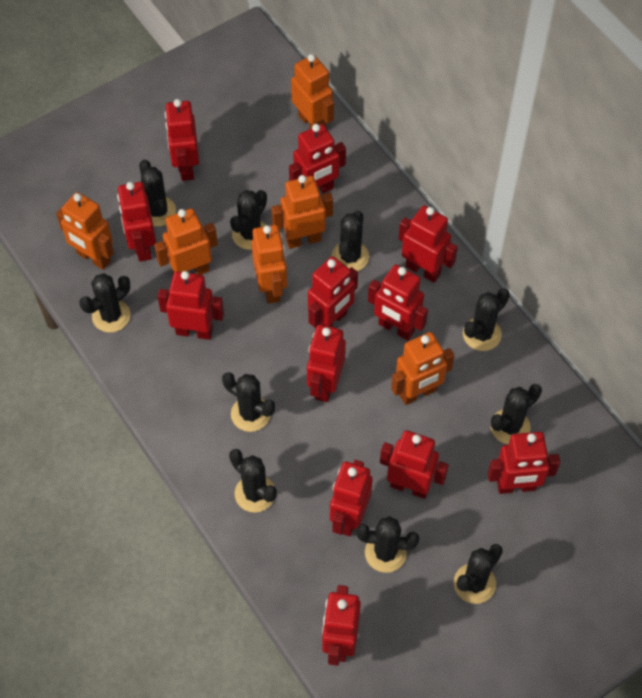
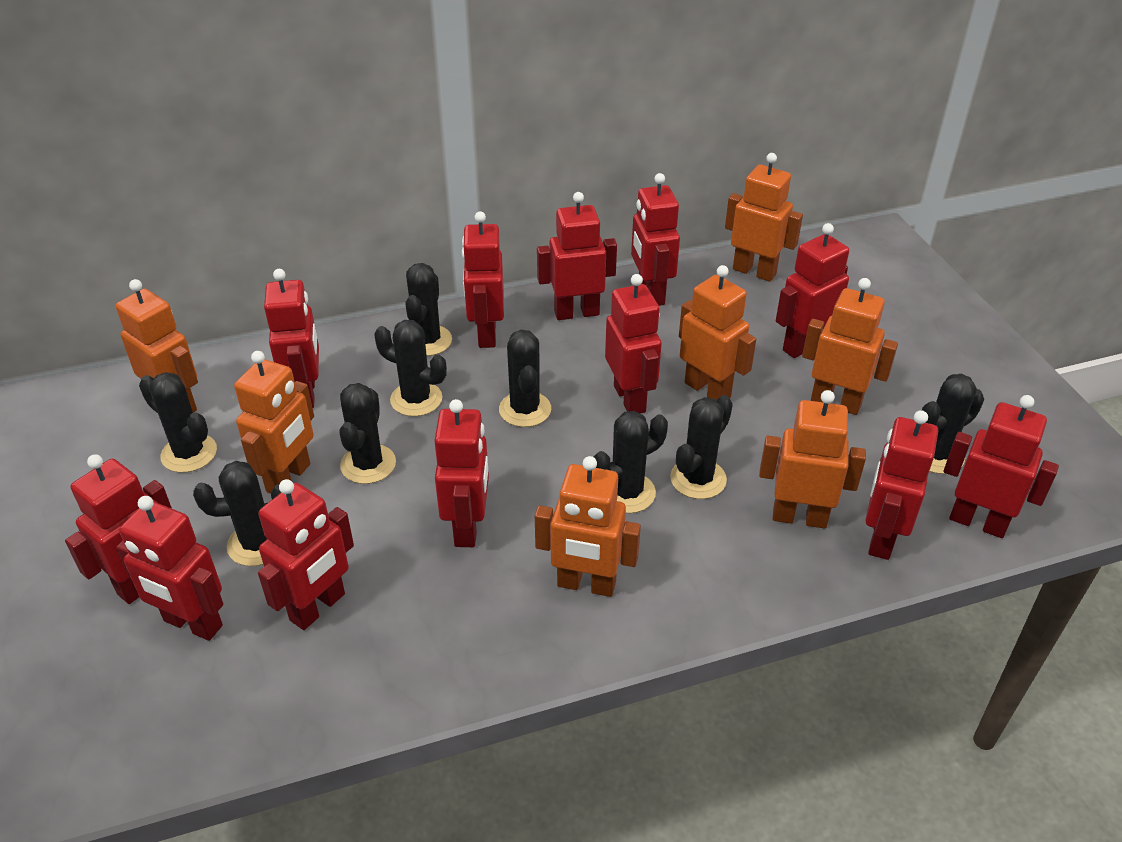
black cactus: [79,273,130,333] [139,160,176,226] [222,372,275,432] [229,449,277,513] [230,190,267,250] [332,211,369,271] [356,516,419,573] [454,544,503,604] [463,288,510,351] [490,384,542,445] = 10 -> [139,372,217,473] [193,461,281,566] [339,383,396,484] [374,320,447,416] [405,263,452,356] [499,330,551,427] [594,411,668,513] [670,395,733,499] [922,374,984,474] = 9
orange robot: [56,192,114,270] [154,208,218,275] [251,225,287,304] [271,175,333,249] [291,54,334,129] [391,332,455,405] = 6 -> [116,279,198,413] [234,351,314,493] [535,456,641,597] [679,265,756,400] [725,153,803,282] [759,390,866,528] [802,278,898,415] = 7

